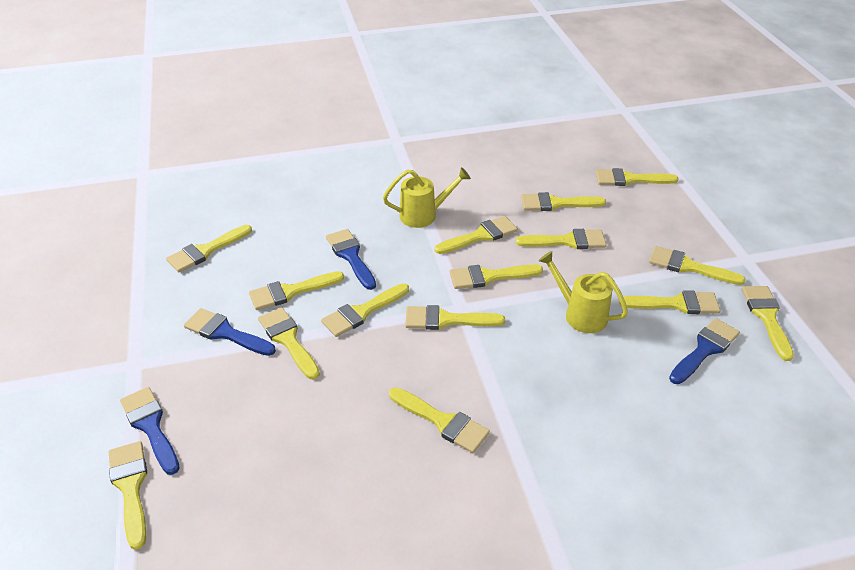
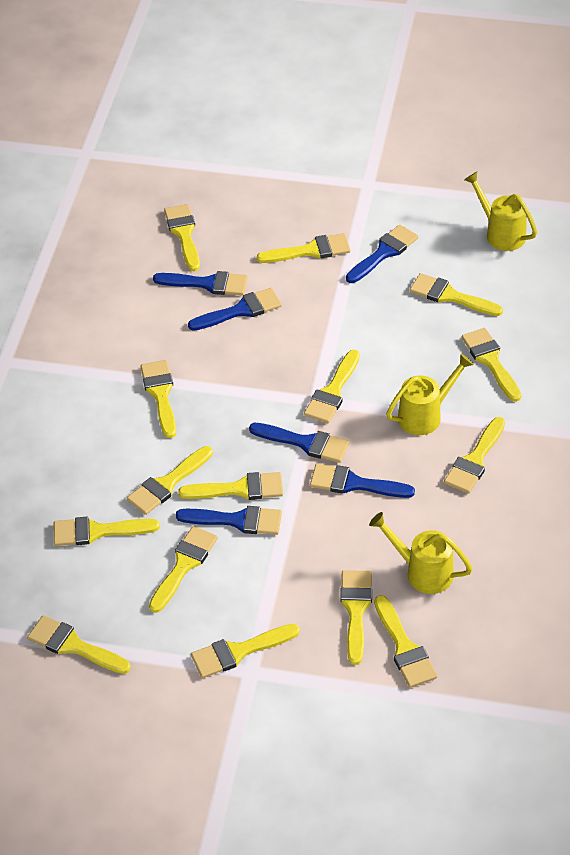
blue brush: [120,387,180,475] [184,308,276,356] [326,229,376,290] [669,318,740,384] = 4 -> [153,271,248,296] [176,506,282,535] [188,288,282,331] [249,423,349,463] [310,464,415,498] [346,225,418,283] = 6
yellow watering can: [383,167,471,228] [538,251,628,333] = 2 -> [369,512,472,594] [386,354,474,435] [464,172,537,251] = 3

